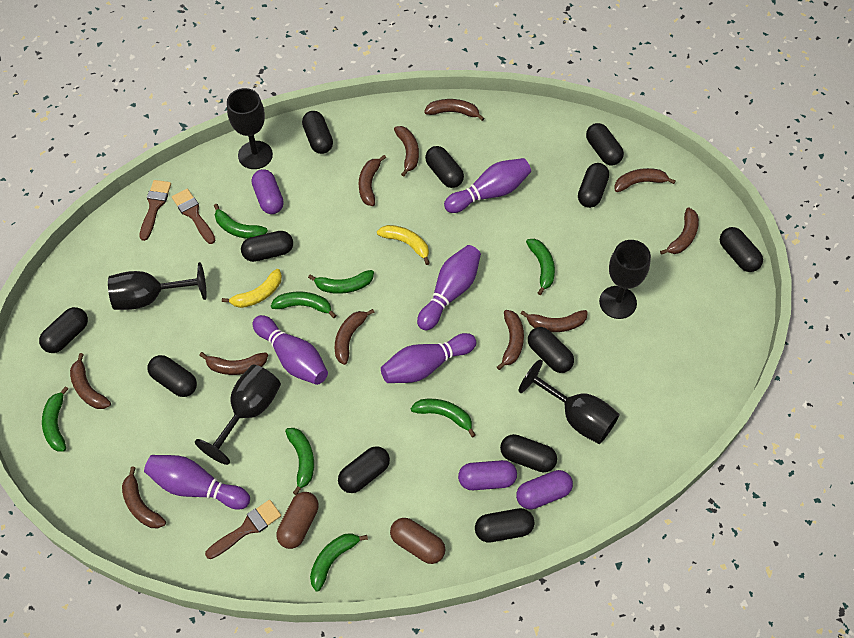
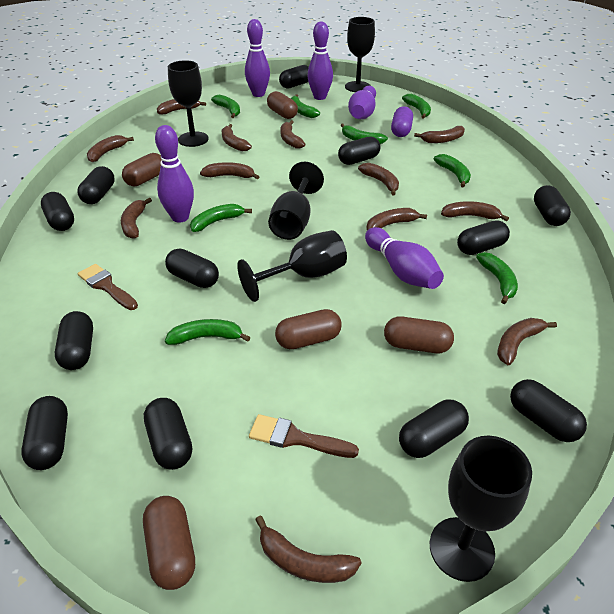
brown banana: [70,353,111,409] [122,466,166,528] [199,352,268,375] [335,309,375,365] [359,155,386,206] [394,126,419,176] [424,99,484,121] [497,310,524,370] [520,310,588,332] [614,168,676,192] [660,207,699,255] = 11 -> [87,135,134,162] [121,198,152,239] [157,99,206,115] [200,162,260,179] [222,124,252,151] [255,515,362,583] [280,120,305,149] [358,163,399,195] [366,208,427,231] [414,126,465,143] [441,201,509,221] [497,318,557,365] = 12
brown brush: [139,180,171,241] [172,189,216,244] [205,500,281,559] = 3 -> [78,264,138,310] [249,414,359,458] = 2
brown capsule: [277,492,319,549] [390,518,445,564] = 2 -> [122,153,162,186] [143,496,195,590] [267,91,298,119] [275,309,342,349] [384,317,454,353] = 5
purple capsule: [252,169,284,214] [458,460,517,490] [516,470,573,509] = 3 -> [391,106,413,137] = 1
yellow banana: [222,269,282,308] [377,225,430,265] = 2 -> none = 0

